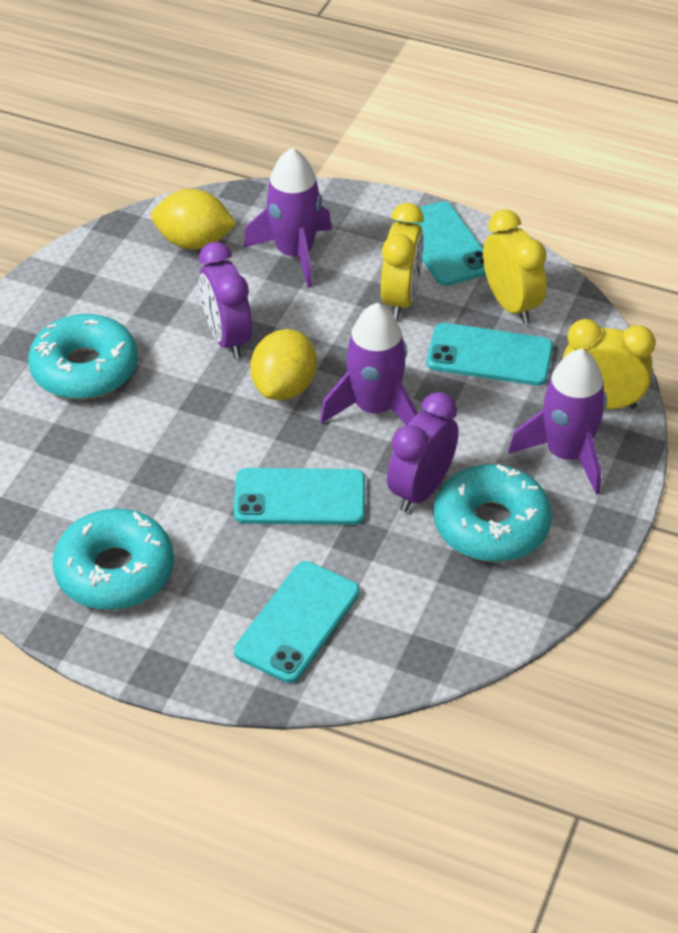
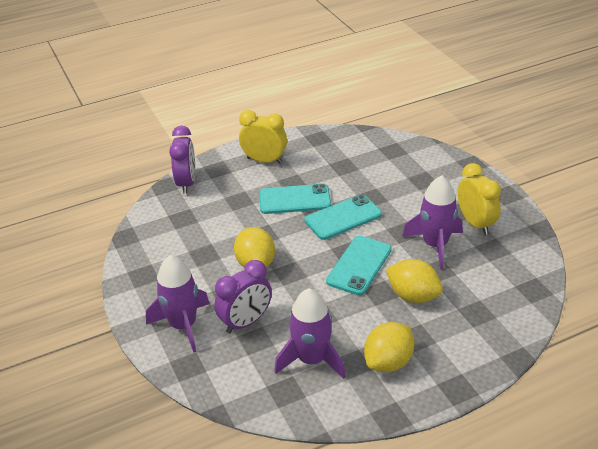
turquoise donut: [28,314,138,400] [53,508,174,610] [434,464,552,562] = 3 -> none = 0
turquoise phone: [234,468,365,525] [234,561,360,683] [397,201,486,286] [426,323,553,386] = 4 -> [259,184,331,214] [304,194,382,240] [326,236,392,295] = 3
yellow clock: [381,203,424,319] [483,210,547,324] [563,319,655,409] = 3 -> [239,110,287,164] [458,163,501,235] = 2
yellow lemon: [151,189,237,249] [250,329,317,400] = 2 -> [234,227,275,268] [364,322,414,372] [386,259,443,303] = 3

